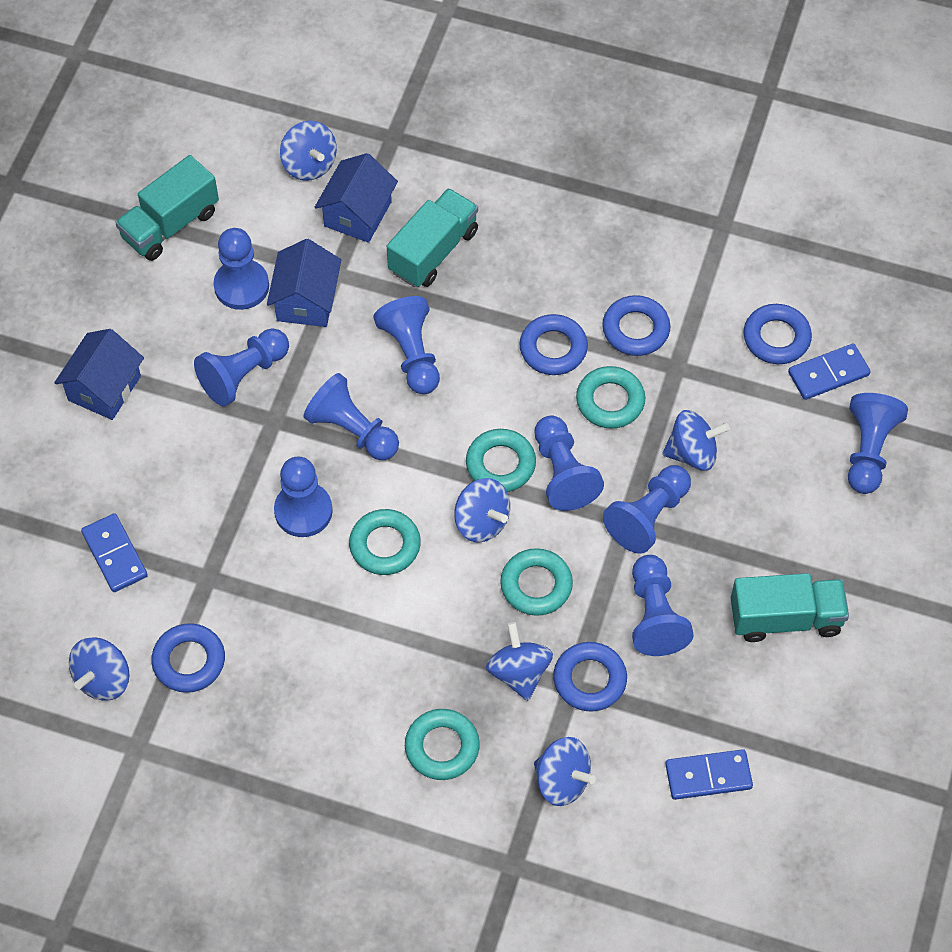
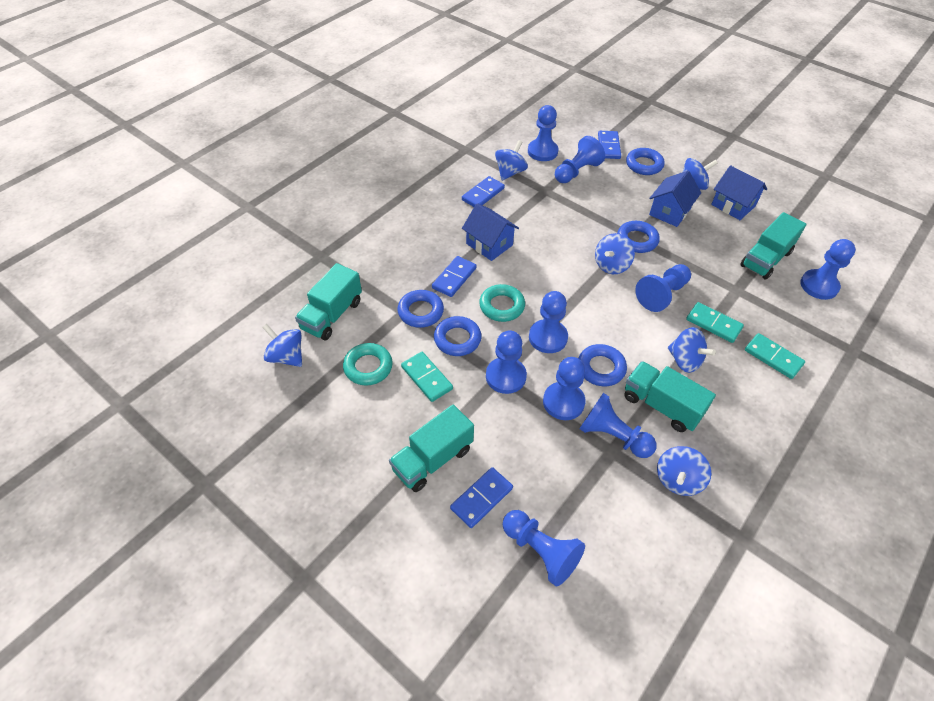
blue domino: [81,513,148,592] [665,749,753,800] [788,344,871,400] = 3 -> [432,256,477,297] [450,467,513,528] [462,176,505,207] [598,131,621,159] = 4
turquoise domino: none = 0 -> [401,352,453,402] [686,302,744,343] [745,333,805,379] = 3
turquoise ring: [349,509,421,575] [405,709,480,780] [466,429,536,492] [500,548,573,616] [576,366,645,429] = 5 -> [343,343,393,385] [479,284,525,322] = 2
turquoise truck: [115,155,219,261] [387,188,478,287] [731,573,849,642] = 3 -> [295,263,362,340] [389,405,474,492] [624,361,716,432] [740,212,806,280] = 4

